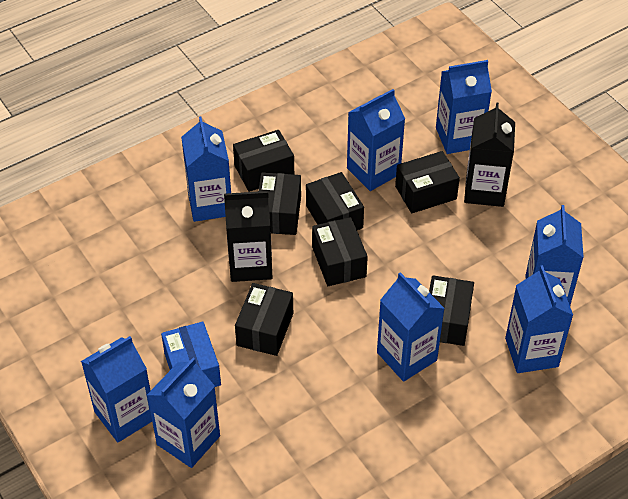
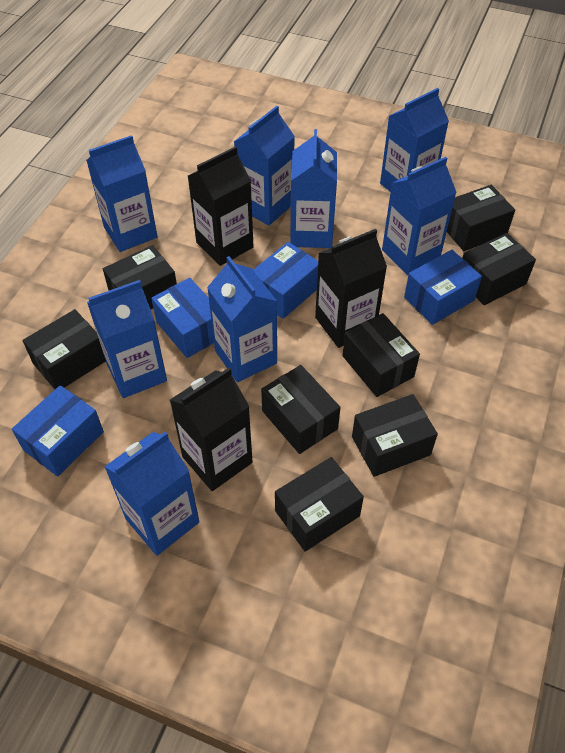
black box: [233,130,294,192] [235,283,293,356] [258,172,301,235] [306,172,364,230] [312,217,368,286] [395,151,460,213] [429,275,474,346] = 7 -> [23,309,106,389] [103,245,177,309] [261,365,341,454] [275,457,364,552] [342,313,420,397] [352,394,438,477] [447,185,515,251] [462,233,536,305] = 8
black carton: [224,191,272,282] [464,103,515,207] = 2 -> [170,368,252,491] [188,146,254,266] [315,229,387,348] = 3
blue box: [161,321,221,387] = 1 -> [12,385,104,476] [151,278,214,358] [253,242,318,319] [404,250,482,325] = 4

